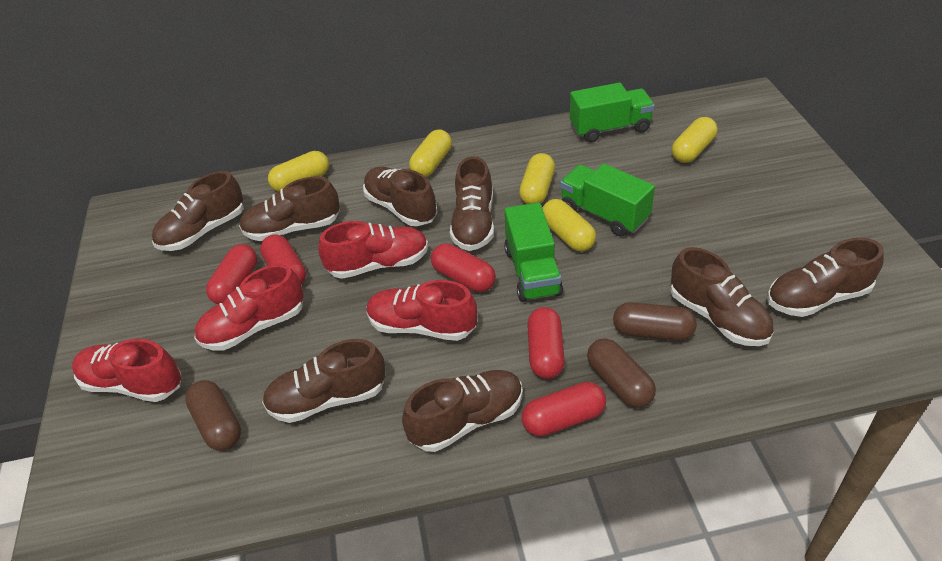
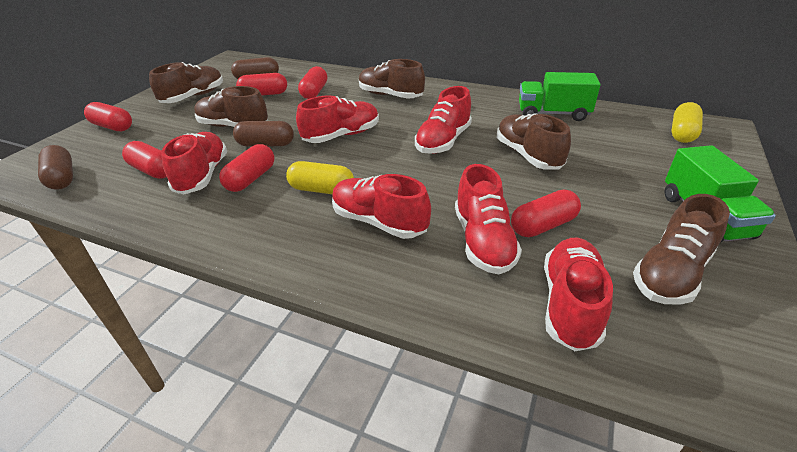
brown shoe: [152,171,244,251] [239,177,340,241] [262,339,386,423] [363,167,437,226] [402,370,523,452] [450,156,494,251] [670,247,774,346] [767,238,884,317] = 8 -> [149,62,223,103] [194,86,268,127] [359,59,425,99] [497,113,571,170] [633,194,730,305] = 5
green truck: [504,203,563,302] [560,164,655,236] [570,82,655,142] = 3 -> [519,72,601,121] [665,145,776,243] = 2
red capsule: [206,244,257,304] [260,234,306,285] [431,244,496,292] [522,382,606,437] [527,307,565,379] = 5 -> [84,102,132,131] [122,141,167,179] [219,144,275,192] [236,73,287,95] [298,66,327,99] [511,190,581,237] = 6
red shoe: [72,339,181,402] [194,264,304,350] [318,221,428,279] [367,280,477,341] = 4 -> [161,132,227,194] [296,95,379,143] [332,174,431,239] [415,86,472,154] [455,164,522,274] [544,238,613,351] = 6
yellow capsule: [268,151,329,192] [409,129,452,177] [519,153,555,204] [542,199,596,252] [672,117,717,163] = 5 -> [286,161,354,194] [671,102,703,143] = 2

